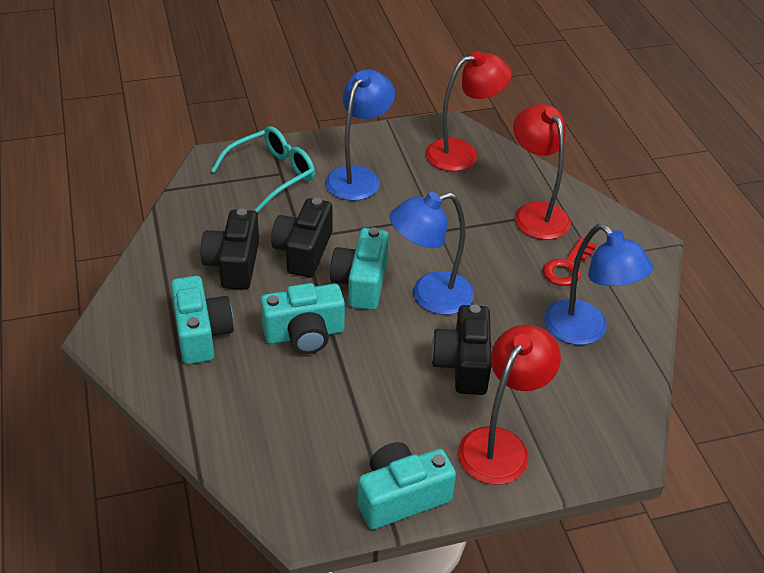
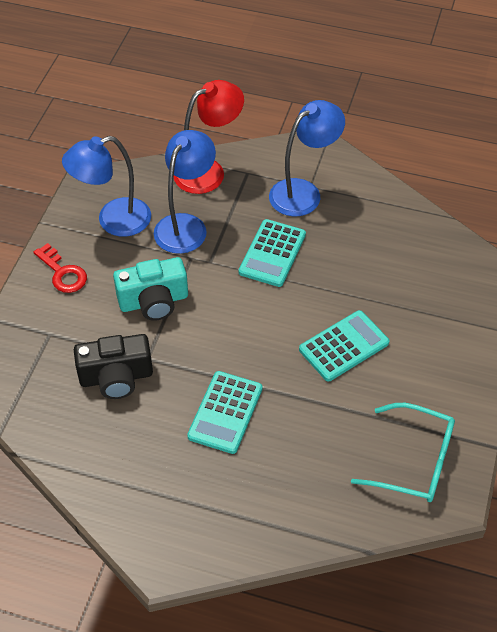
black camera: [201,209,259,290] [271,198,332,277] [431,305,492,395] = 3 -> [74,334,153,399] = 1
red lamp: [426,51,512,171] [458,325,561,485] [513,104,571,240] = 3 -> [174,80,244,194] = 1
turquoise calculator: none = 0 -> [187,371,263,454] [239,219,306,287] [299,310,389,381] = 3
turquoise camera: [171,276,234,364] [260,283,345,354] [330,227,389,310] [358,442,456,529] = 4 -> [113,257,188,321] = 1

